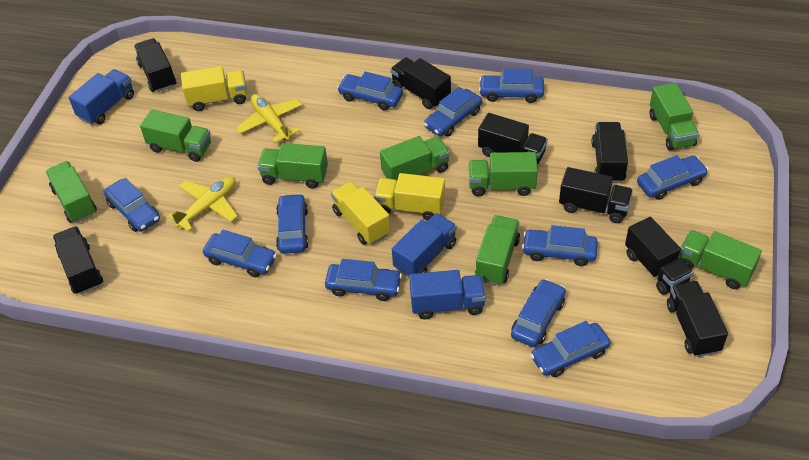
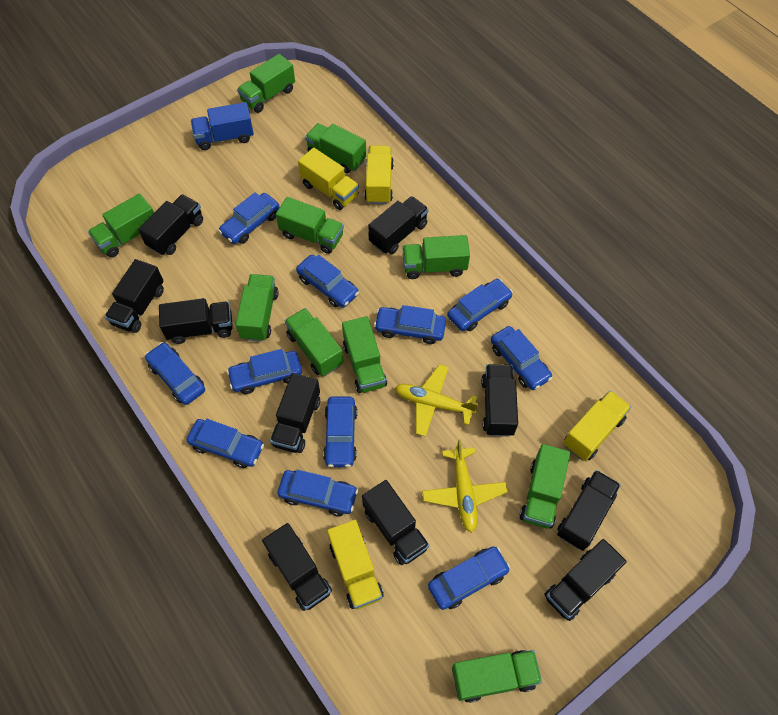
black truck: [53,226,103,294] [134,38,176,92] [390,57,451,109] [478,113,548,165] [559,167,633,223] [591,122,628,183] [625,217,693,295] [667,281,728,357] = 8 -> [105,259,164,333] [138,194,203,255] [159,298,233,344] [262,523,332,611] [270,373,320,453] [362,480,429,565] [368,196,429,255] [481,364,518,437] [544,539,626,621] [557,470,621,551] = 10
blue truck: [69,69,134,125] [392,213,457,278] [409,270,486,319] = 3 -> [191,102,254,150] = 1
green truck: [46,161,97,223] [140,110,211,162] [257,143,328,189] [380,136,450,180] [469,152,538,197] [475,215,520,285] [649,83,699,151] [679,230,762,289] = 8 -> [88,193,154,258] [236,274,278,342] [237,54,295,113] [276,197,344,254] [285,308,344,376] [305,123,366,173] [342,316,387,393] [402,235,470,279] [452,650,542,703] [520,444,570,529] = 10
yellow truck: [181,66,247,111] [331,181,390,245] [374,173,445,221] = 3 -> [298,148,359,210] [327,520,384,609] [365,145,394,204] [563,391,631,461] = 4

